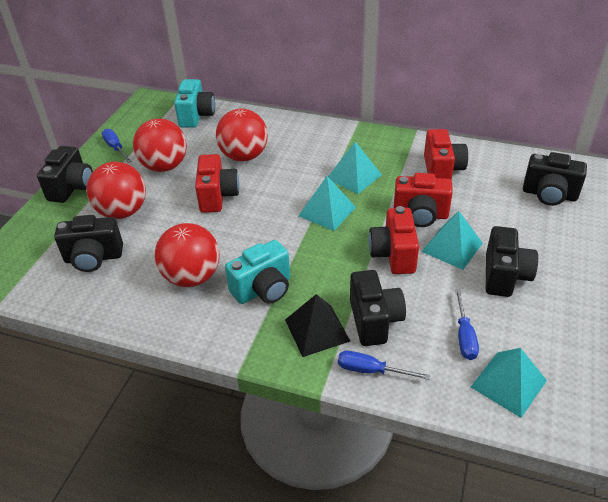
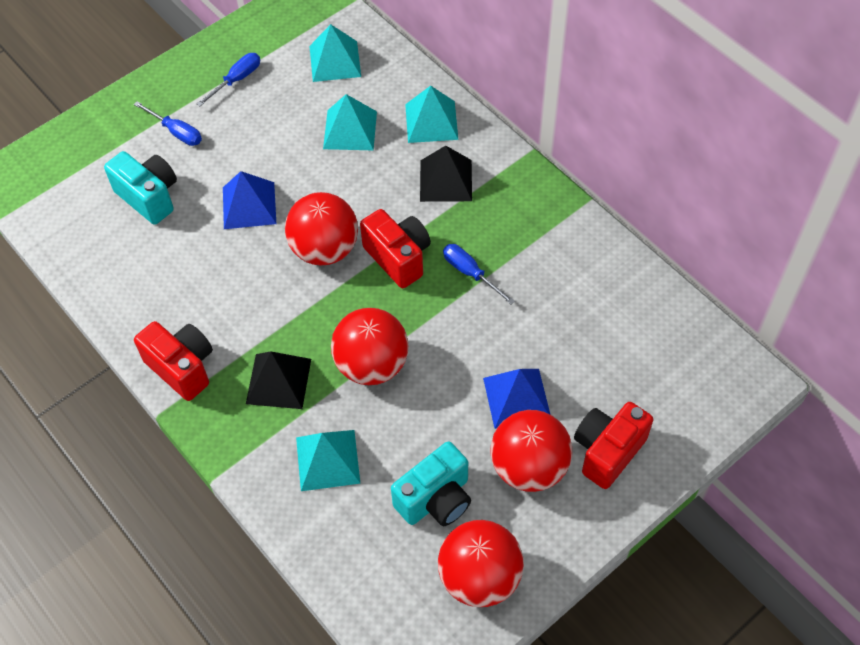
black camera: [37,146,93,203] [54,215,123,272] [350,270,406,346] [486,226,538,297] [523,152,587,206] = 5 -> none = 0
black pyramid: [285,294,350,357] = 1 -> [246,351,311,409] [420,145,472,202] = 2
blue pyramid: none = 0 -> [223,171,276,229] [483,369,551,429] = 2
red camera: [195,154,239,213] [369,206,419,274] [394,173,453,227] [424,129,468,180] = 4 -> [134,321,213,401] [360,209,431,288] [574,402,653,489] = 3

